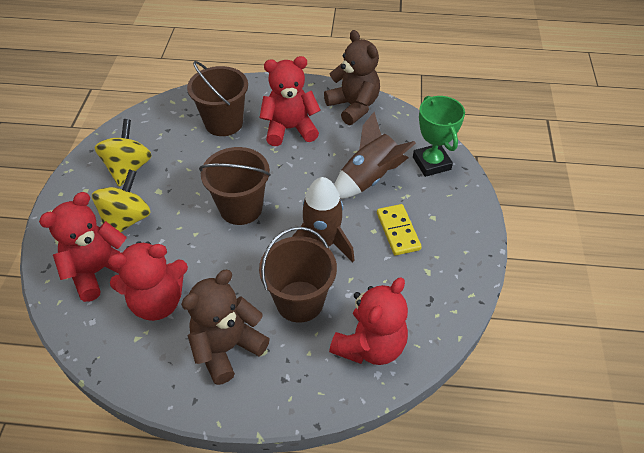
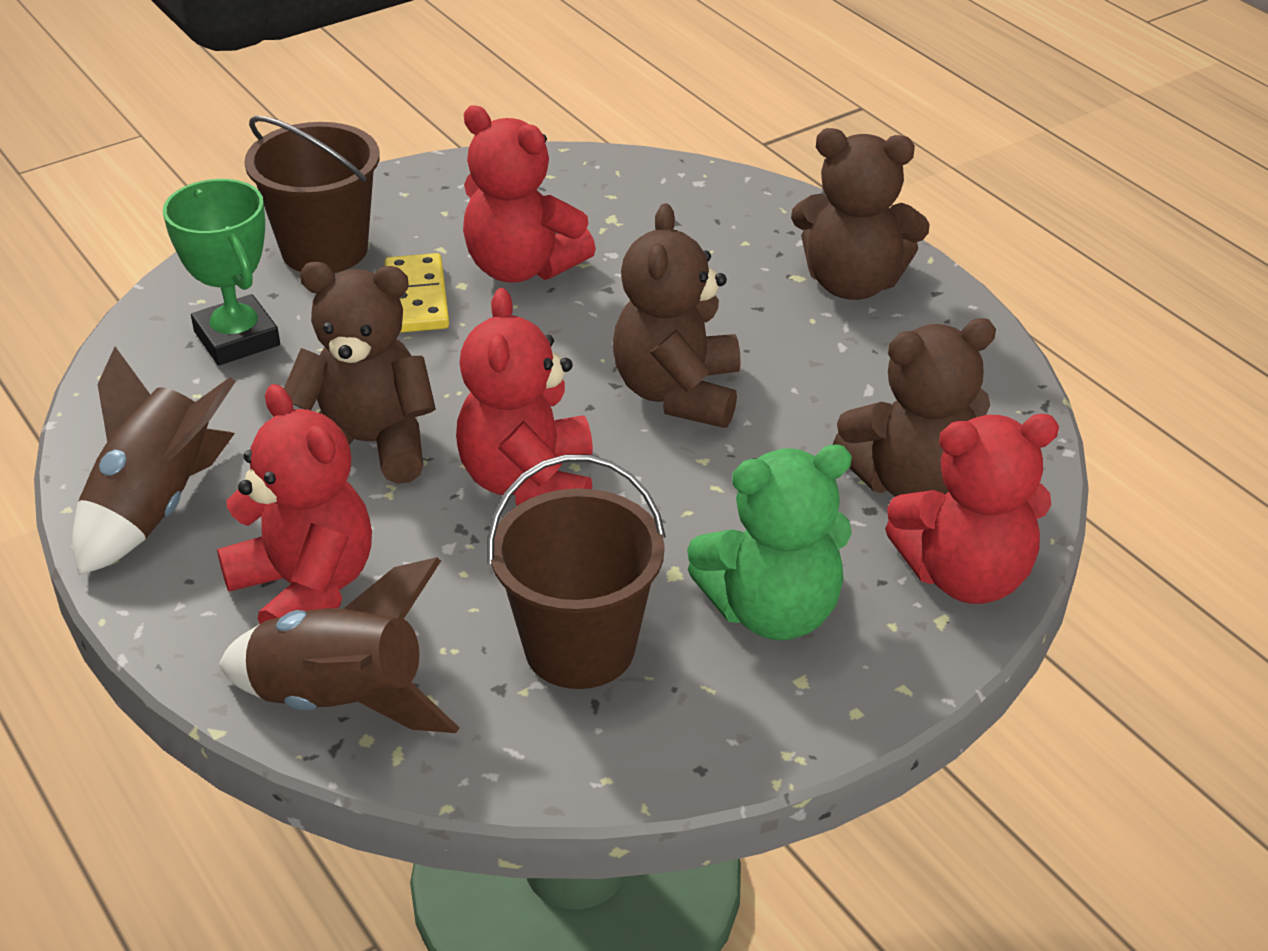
brown bucket: [187,61,248,136] [199,147,271,225] [259,227,337,323] = 3 -> [244,116,380,273] [487,455,666,689] = 2
brown teddy bear: [181,270,270,385] [324,30,380,125] = 2 -> [284,262,436,484] [613,203,741,428] [791,128,930,300] [833,318,996,497] = 4
green teddy bear: none = 0 -> [687,444,852,640] = 1
yellow spinning top: [92,169,150,232] [94,119,152,187] = 2 -> none = 0

